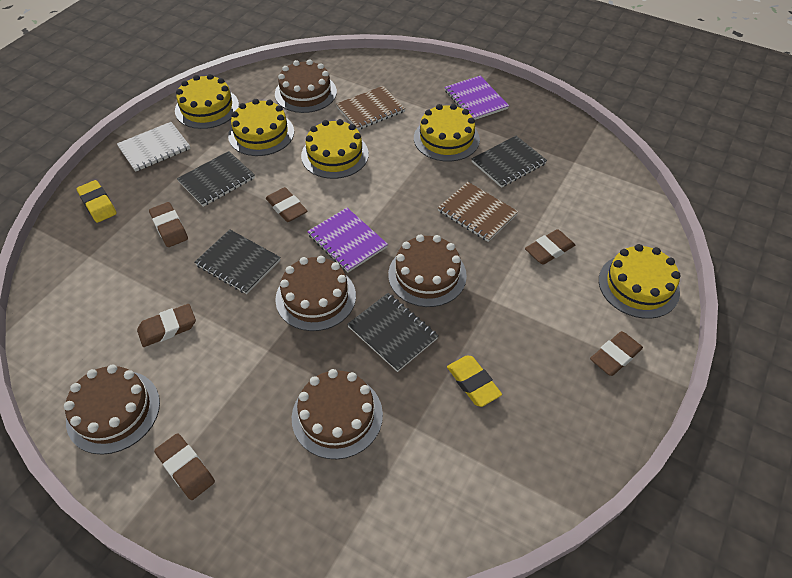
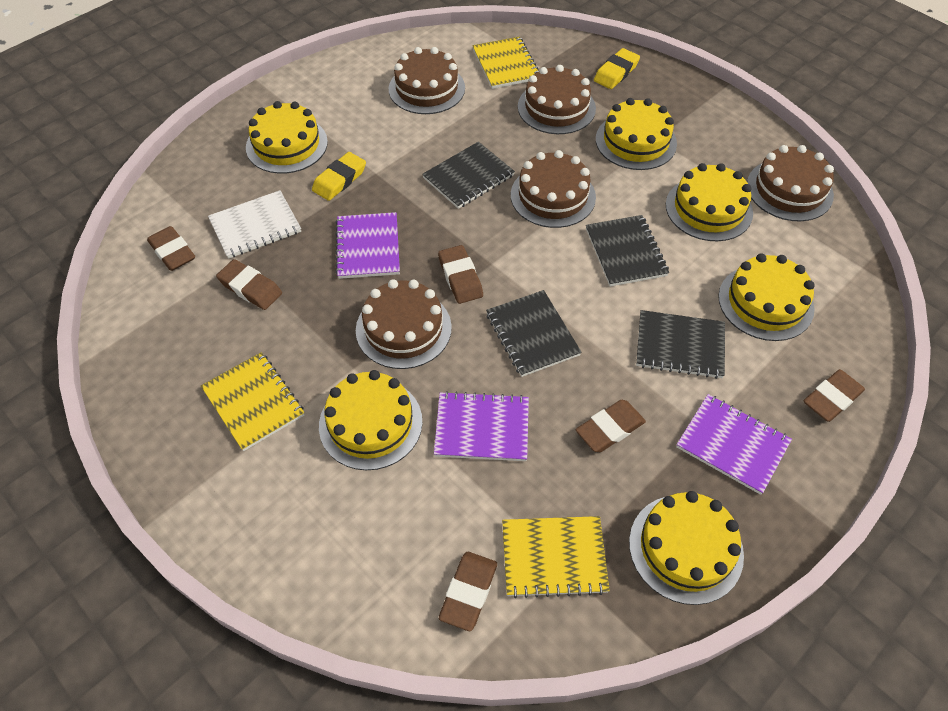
brown notebook: [336,86,406,130] [438,182,518,242] = 2 -> none = 0
purple notebook: [307,208,388,272] [445,76,509,120] = 2 -> [335,212,400,279] [434,391,529,461] [676,394,792,495] = 3
yellow cake: [175,74,239,129] [228,99,294,156] [301,119,369,179] [414,104,480,162] [599,244,681,319] = 5 -> [246,101,328,174] [319,370,422,470] [596,98,677,170] [629,491,744,605] [666,163,753,241] [718,253,815,341] = 6
yellow notebook: none = 0 -> [201,352,304,451] [472,36,539,89] [502,516,610,598] = 3

